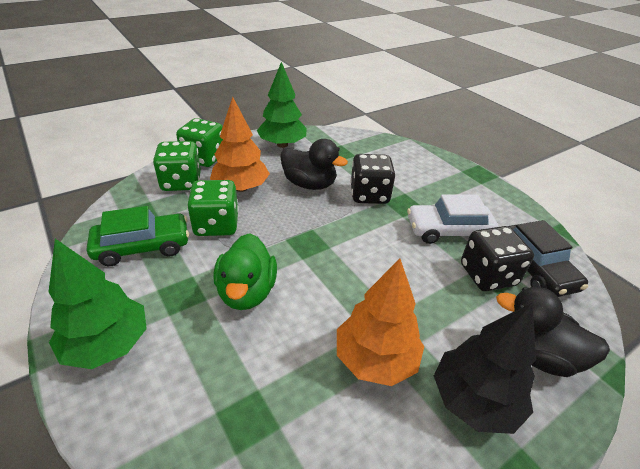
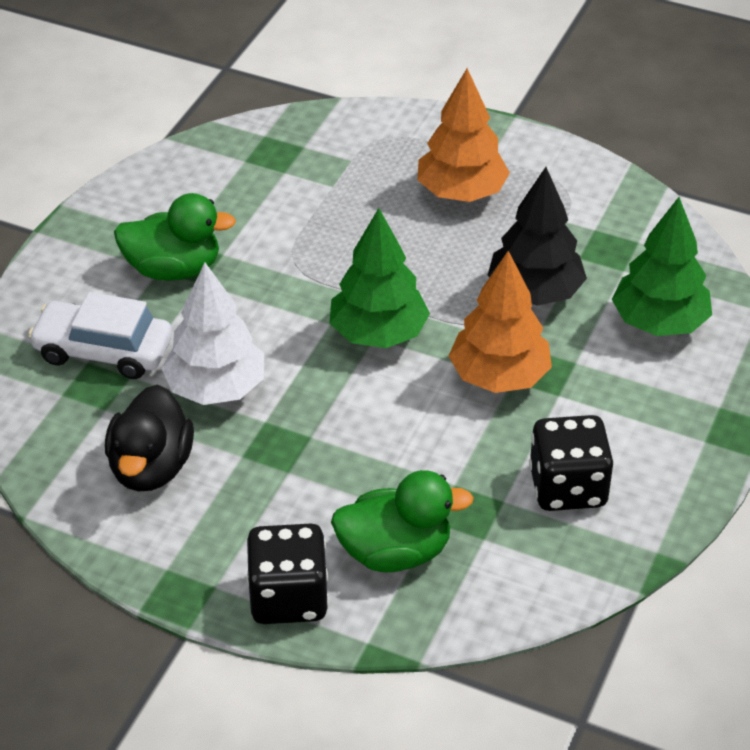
black car: [509,220,588,297] = 1 -> none = 0
black duck: [280,139,348,190] [496,287,610,377] = 2 -> [105,385,194,491] = 1
green car: [87,206,189,266] = 1 -> none = 0
green dice: [153,141,201,191] [176,118,223,167] [187,180,239,236] = 3 -> none = 0
green duck: [213,233,277,310] = 1 -> [114,193,236,281] [331,470,474,572] = 2
white tree: none = 0 -> [161,263,264,405] = 1

